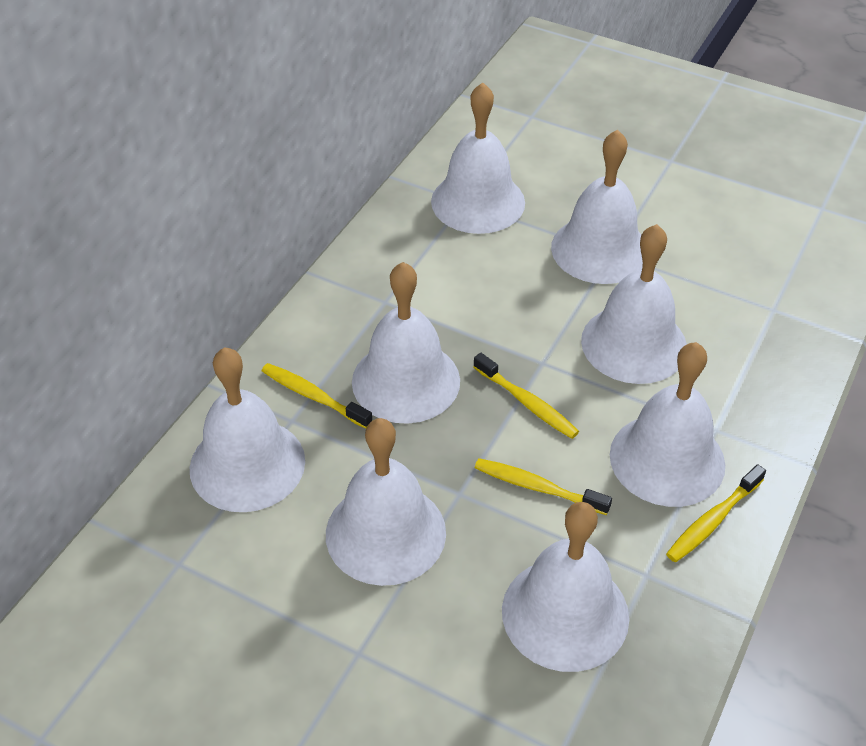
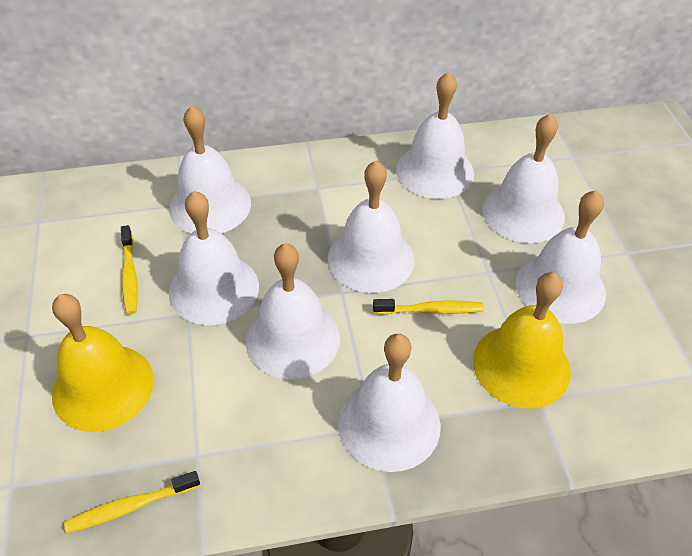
yellow bell: none = 0 -> [52,294,154,432] [473,272,571,409] = 2
yellow toothbrush: [262,363,373,429] [474,353,579,439] [475,458,612,515] [666,464,766,562] = 4 -> [64,471,200,533] [121,225,138,314] [373,299,484,314] = 3

